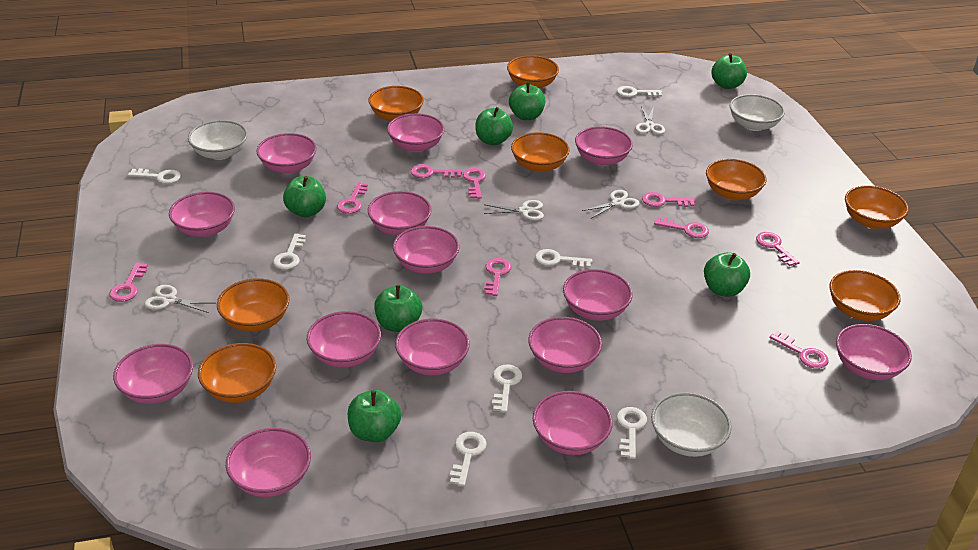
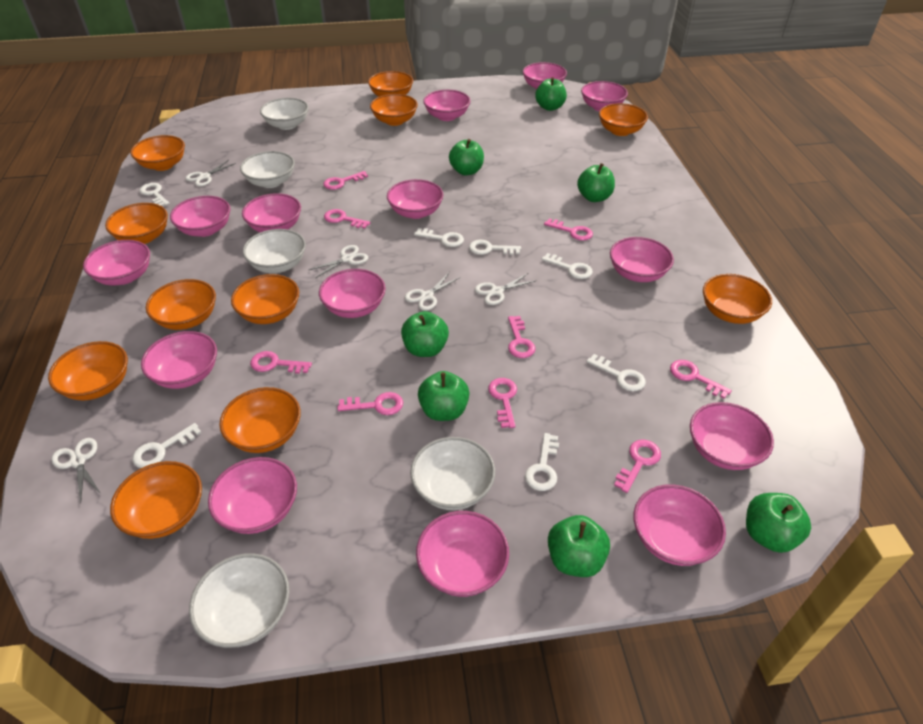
orange bowl: [198,343,276,403] [217,278,290,332] [368,86,424,122] [507,55,559,89] [511,132,570,172] [706,159,767,200] [830,270,901,321] [845,186,909,229] = 8 -> [48,341,128,401] [105,203,168,244] [110,461,202,539] [130,135,185,171] [146,279,216,330] [219,387,301,453] [231,274,299,324] [368,71,413,97] [370,94,418,126] [599,103,648,136] [703,274,772,324] = 11
white bowl: [188,120,248,160] [651,392,732,457] [730,94,785,131] = 3 -> [189,553,290,648] [240,151,295,188] [243,229,306,273] [260,98,309,130] [410,437,495,510] = 5
white scissors: [144,285,214,313] [484,200,544,220] [582,190,640,219] [635,107,665,134] = 4 -> [52,438,101,503] [185,160,236,187] [309,245,368,278] [405,272,461,311] [475,273,537,305] = 5

